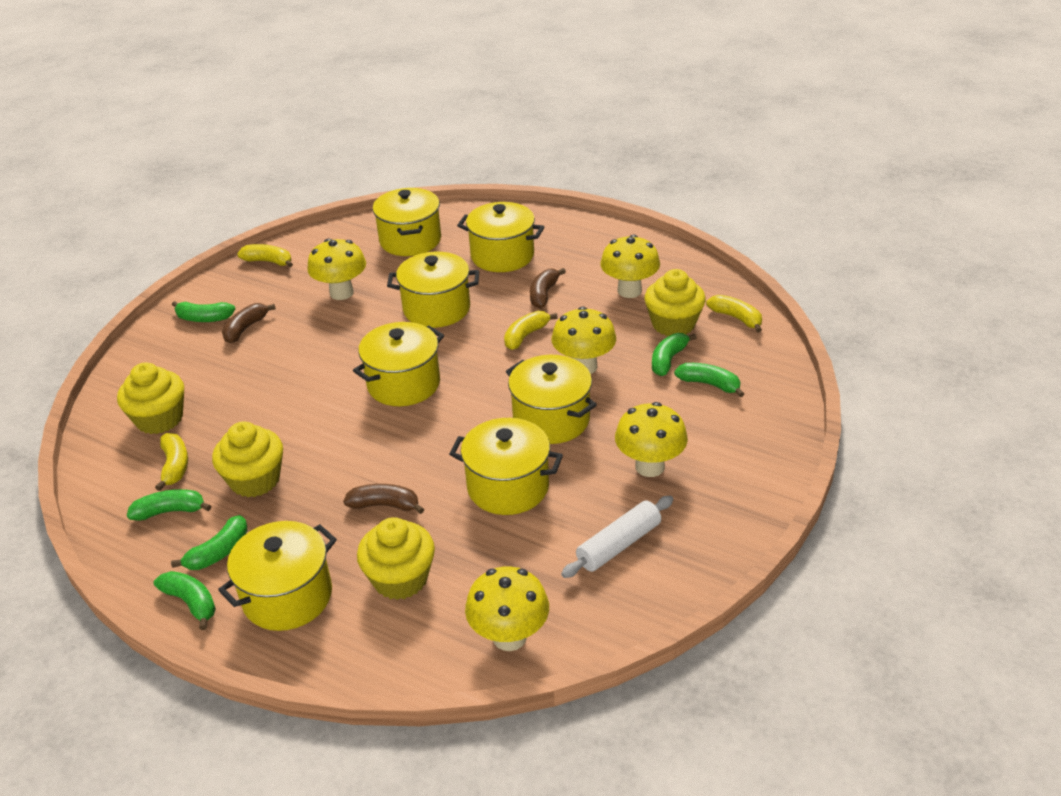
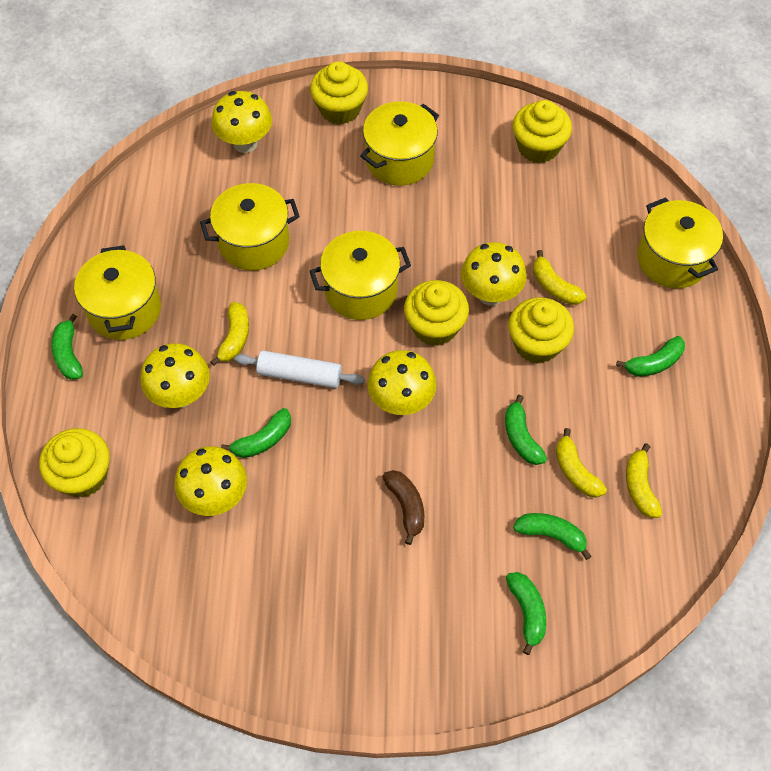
brown banana: [222,303,276,343] [343,484,424,514] [530,268,566,309] = 3 -> [383,470,424,545] = 1
yellow cupcake: [117,362,184,434] [212,421,283,497] [357,517,435,600] [645,269,706,336] = 4 -> [39,428,110,498] [310,61,368,124] [404,280,469,346] [508,297,574,364] [513,100,572,163] = 5
yellow pot: [218,521,337,631] [353,322,444,406] [373,188,441,256] [387,252,479,328] [449,418,563,515] [457,202,544,272] [506,355,597,444] = 7 -> [74,245,161,340] [200,183,300,271] [310,231,411,320] [360,101,439,186] [637,197,723,288] = 5

